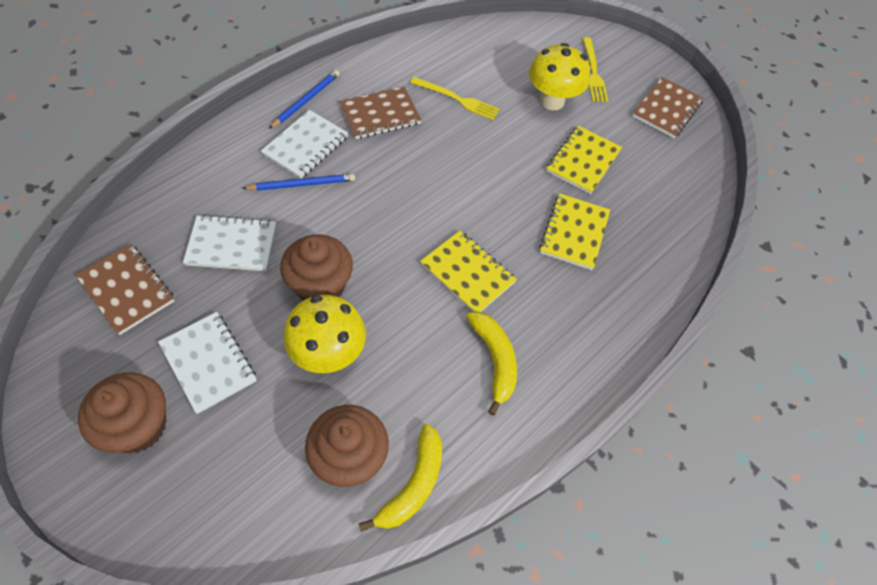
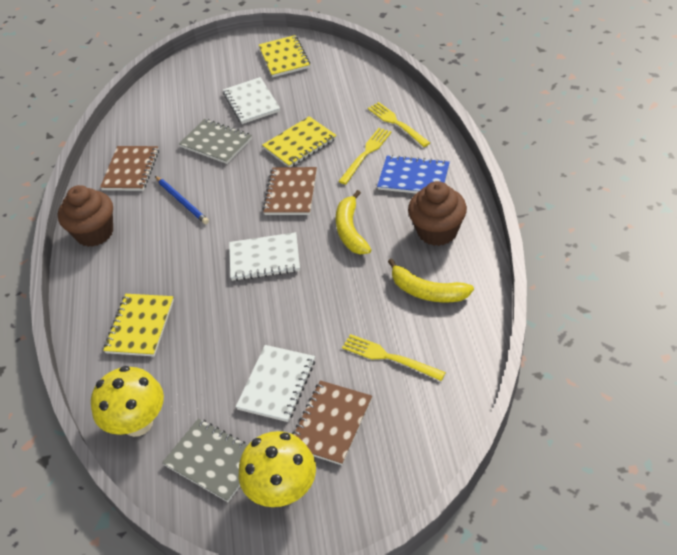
blue notebook: none = 0 -> [377,155,450,193] = 1
blue pencil: [242,174,355,191] [269,70,340,129] = 2 -> [155,176,209,224] = 1
brown cupcake: [78,373,166,453] [280,235,353,301] [305,405,389,487] = 3 -> [58,185,113,247] [408,181,467,246] = 2
grey notebook: none = 0 -> [162,418,248,502] [179,119,252,164] = 2
yellow fork: [410,77,500,120] [583,37,608,102] = 2 -> [338,128,392,184] [342,334,446,381] [368,102,430,147] = 3

